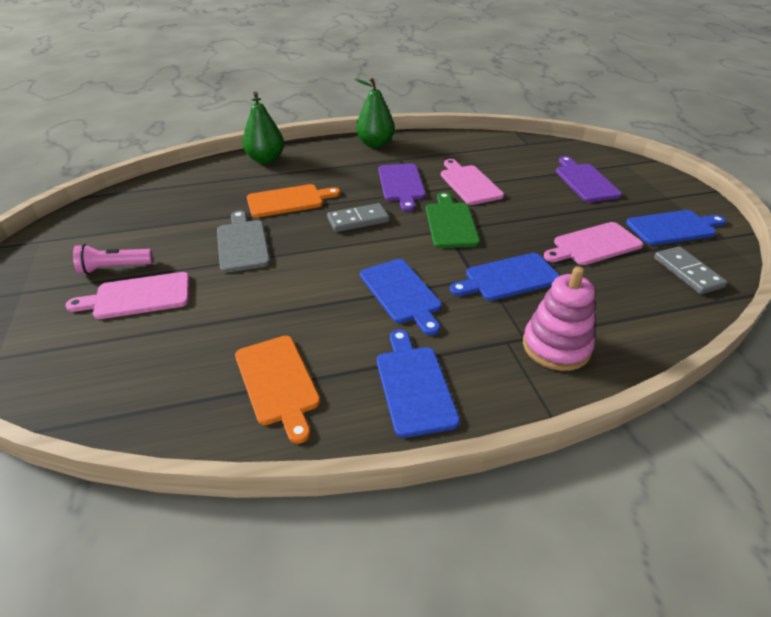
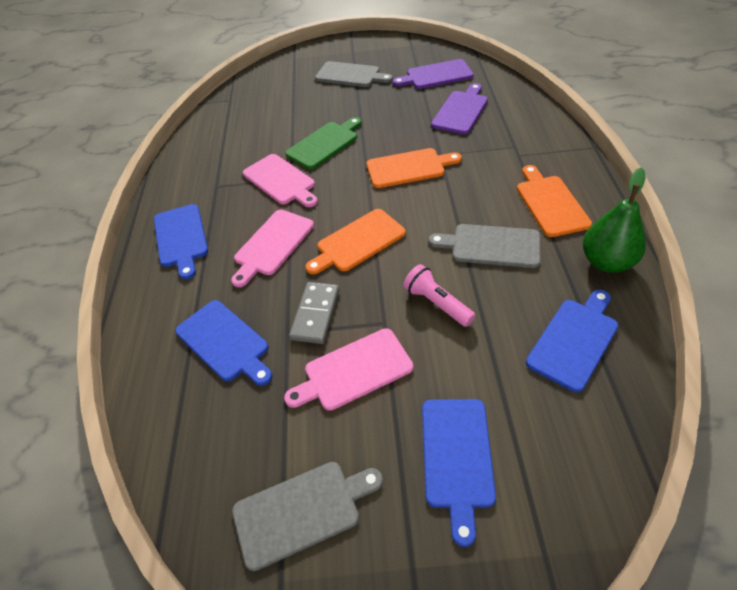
green pear: [242,92,284,164] [355,78,395,148] = 2 -> [583,168,646,273] = 1
grey cutting board: [217,211,270,273] = 1 -> [232,462,383,571] [315,61,393,87] [429,224,540,268] = 3
grey domino: [327,203,389,232] [654,246,727,294] = 2 -> [289,282,339,344] = 1
orange cutting board: [235,336,320,444] [247,184,340,218] = 2 -> [306,209,406,274] [367,148,462,188] [517,165,592,237] = 3
pink stacking toy: [523,266,595,371] = 1 -> none = 0

